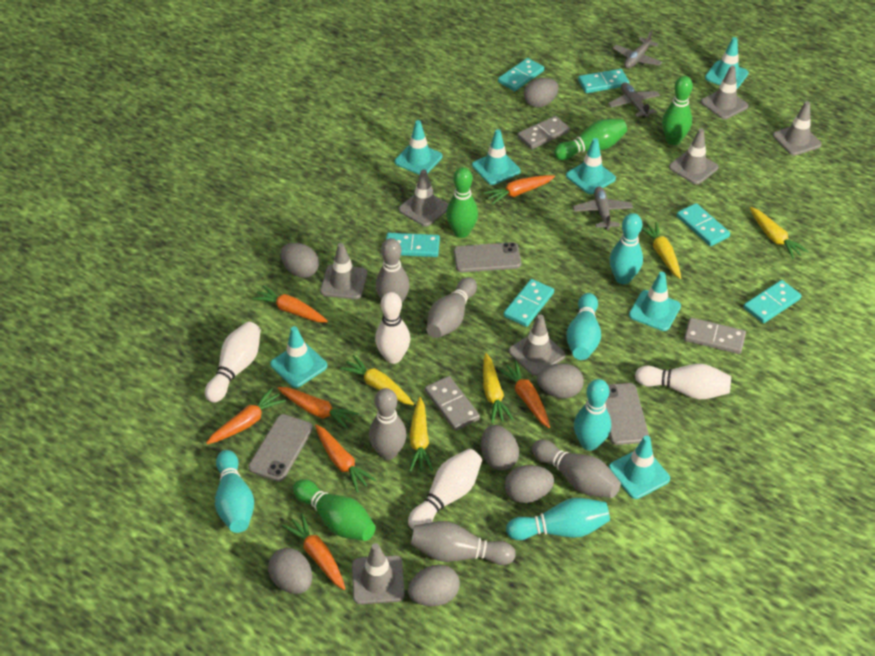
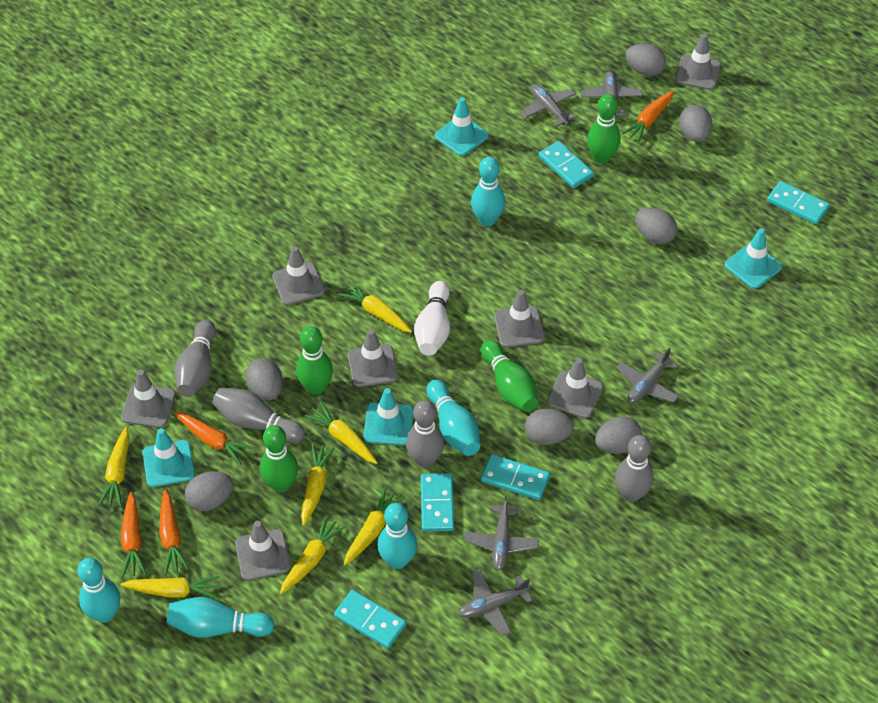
grey bowling pin: [369,388,407,460] [376,238,410,303] [411,521,516,565] [426,277,477,338] [532,440,621,498] = 5 -> [174,320,216,397] [212,388,305,443] [406,400,444,468] [615,435,654,502] = 4
grey domino: [425,376,480,431] [518,116,570,149] [684,317,746,354] = 3 -> none = 0
grey phone: [248,414,313,482] [454,242,521,272] [605,383,649,445] = 3 -> none = 0
grey plane: [573,187,633,230] [608,82,660,118] [613,30,662,68] = 3 -> [458,569,533,636] [464,496,539,570] [521,84,576,127] [581,71,643,118] [616,347,679,404] = 5
orange carrot: [206,388,286,444] [252,285,328,322] [278,387,359,430] [282,513,346,590] [315,425,376,492] [483,175,555,205] [497,361,550,428] = 7 -> [121,492,147,578] [159,489,189,574] [175,412,254,465] [621,91,674,143] = 4
turquoise domino: [386,233,440,257] [498,58,544,91] [504,279,554,327] [578,69,629,93] [676,203,730,246] [743,280,802,323] = 6 -> [334,590,406,649] [421,473,454,532] [481,454,550,500] [539,141,594,188] [767,181,830,225] = 5
turquoise traffic cone: [270,326,328,388] [395,120,443,175] [472,129,521,185] [566,138,616,194] [609,435,670,499] [629,272,681,331] [705,37,749,89] = 7 -> [143,428,195,487] [363,388,414,445] [435,97,488,156] [725,228,782,289] = 4
white bowling pin: [205,322,261,403] [375,292,410,364] [408,449,482,530] [635,364,731,399] = 4 -> [414,281,450,356] = 1
yellow carrot: [340,355,414,405] [409,397,433,472] [483,353,514,424] [642,222,681,279] [750,207,809,259] = 5 -> [98,427,129,507] [121,576,220,598] [280,516,346,594] [301,444,335,526] [305,402,378,464] [338,281,412,333] [344,487,405,565] = 7

